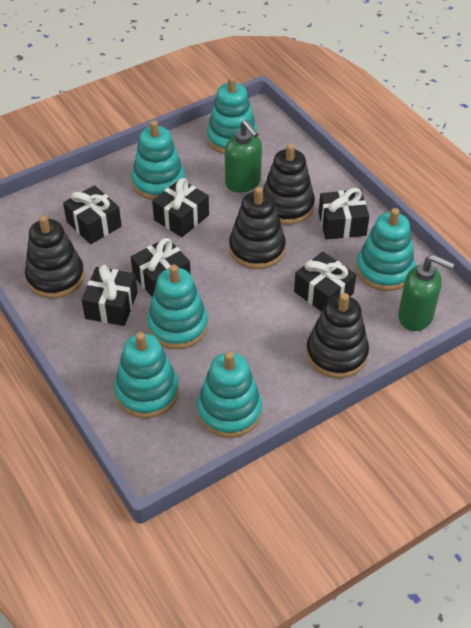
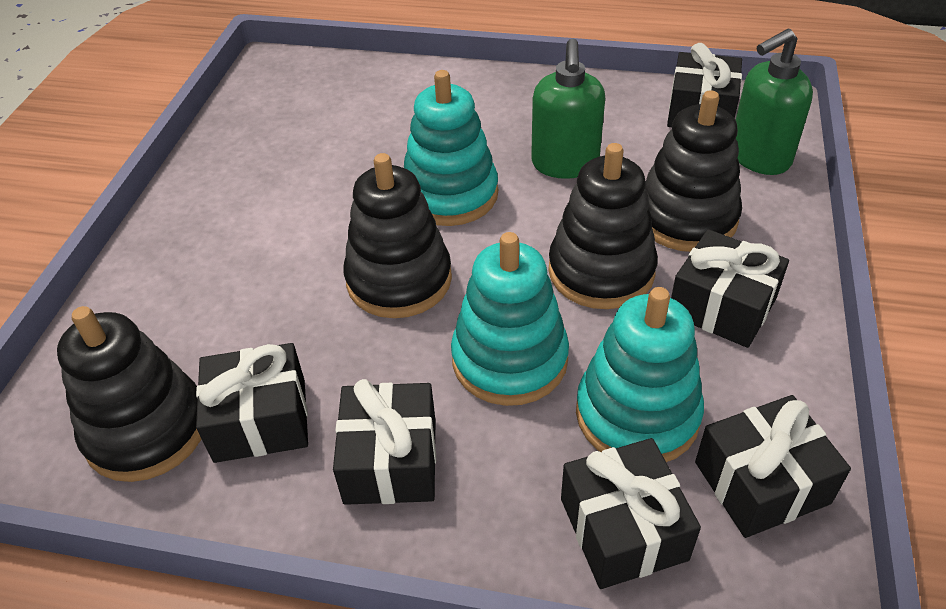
turquoise stacking toy: [114,332,179,418] [132,120,185,200] [147,264,208,349] [197,351,262,438] [207,76,257,154] [356,208,415,291] = 6 -> [404,70,498,226] [451,232,569,406] [576,287,704,462] = 3

